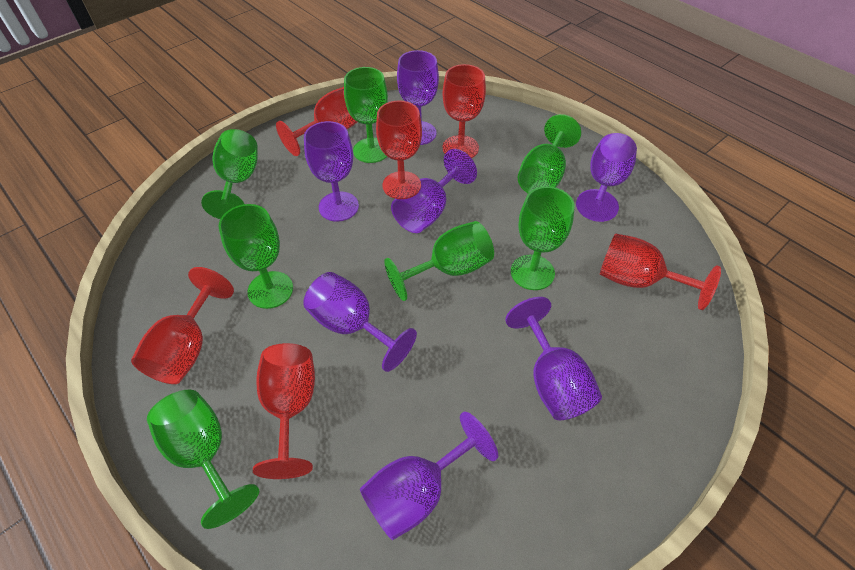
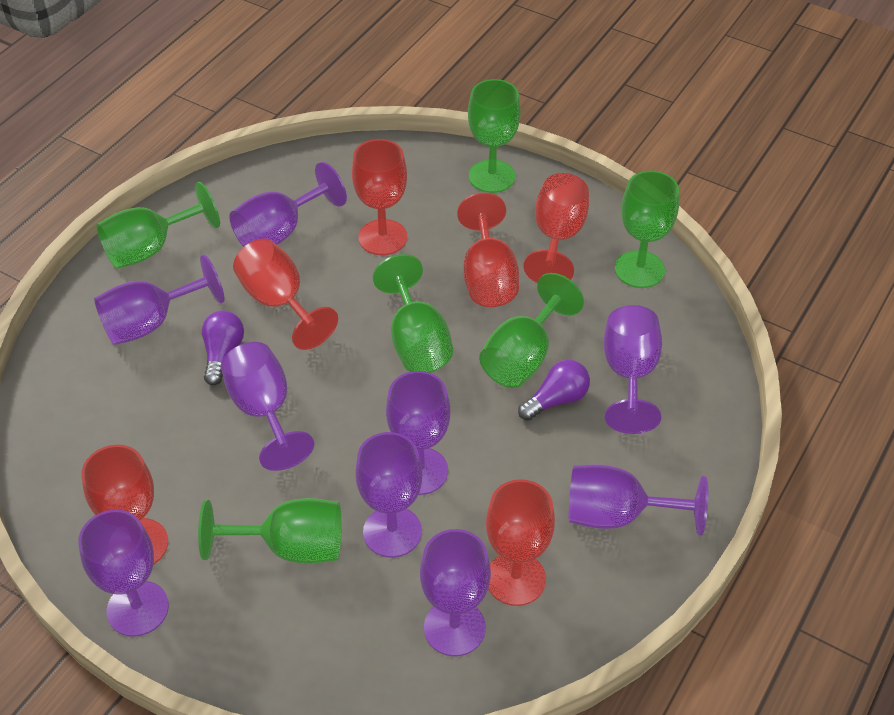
green goblet: [147,390,259,529] [201,129,258,219] [218,204,293,309] [344,67,388,163] [384,221,494,301] [511,186,575,290] [518,114,581,193] = 7 -> [96,182,220,269] [198,498,341,564] [373,254,453,373] [468,79,521,193] [479,273,584,388] [615,170,679,288] = 6
purple goblet: [303,272,417,372] [304,121,359,222] [360,412,498,540] [391,149,477,233] [397,50,439,145] [505,297,602,420] [576,133,637,222] = 7 -> [78,510,169,637] [94,254,225,345] [221,342,314,471] [230,162,347,247] [355,432,423,558] [386,371,450,495] [420,529,491,656] [568,464,708,536] [604,305,662,434] = 9
purple light bulb: none = 0 -> [202,310,244,385] [518,360,590,421] = 2

